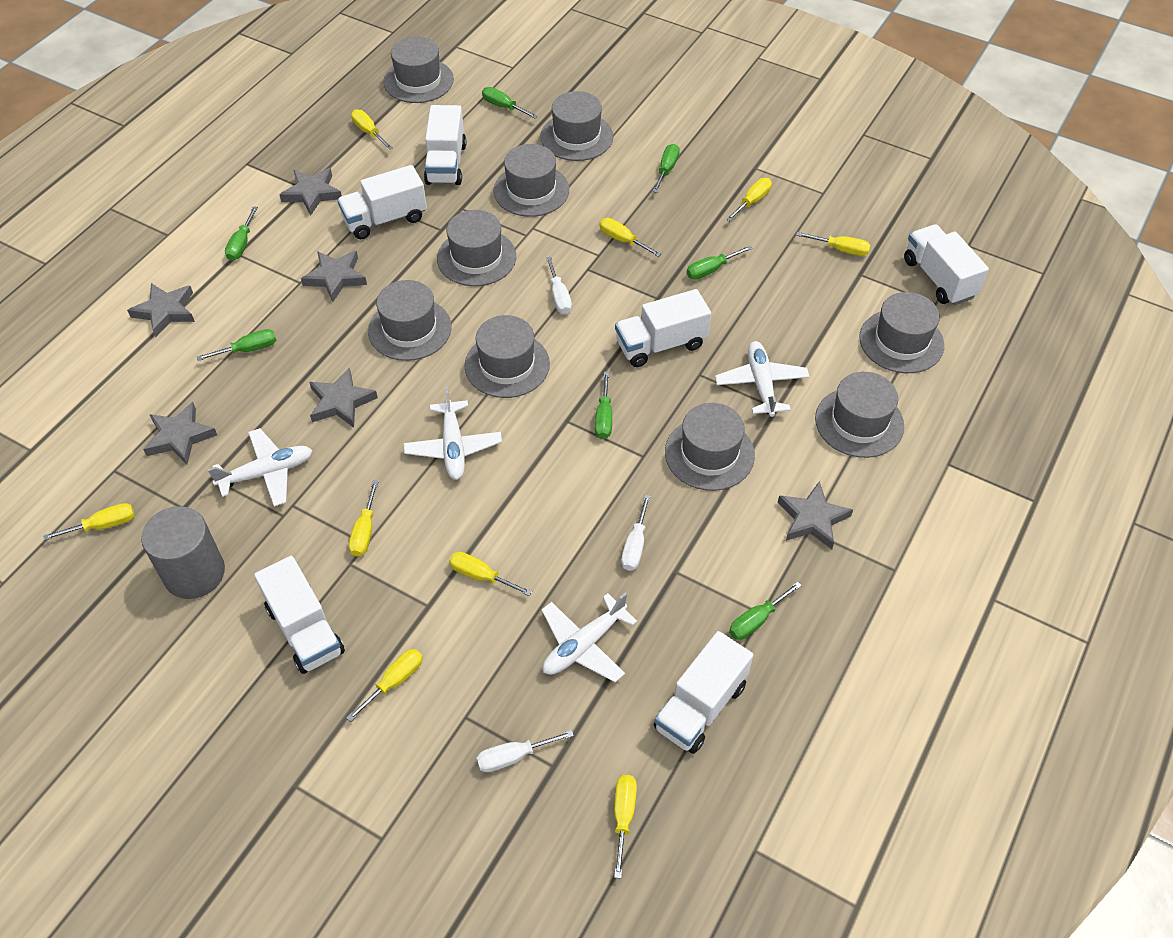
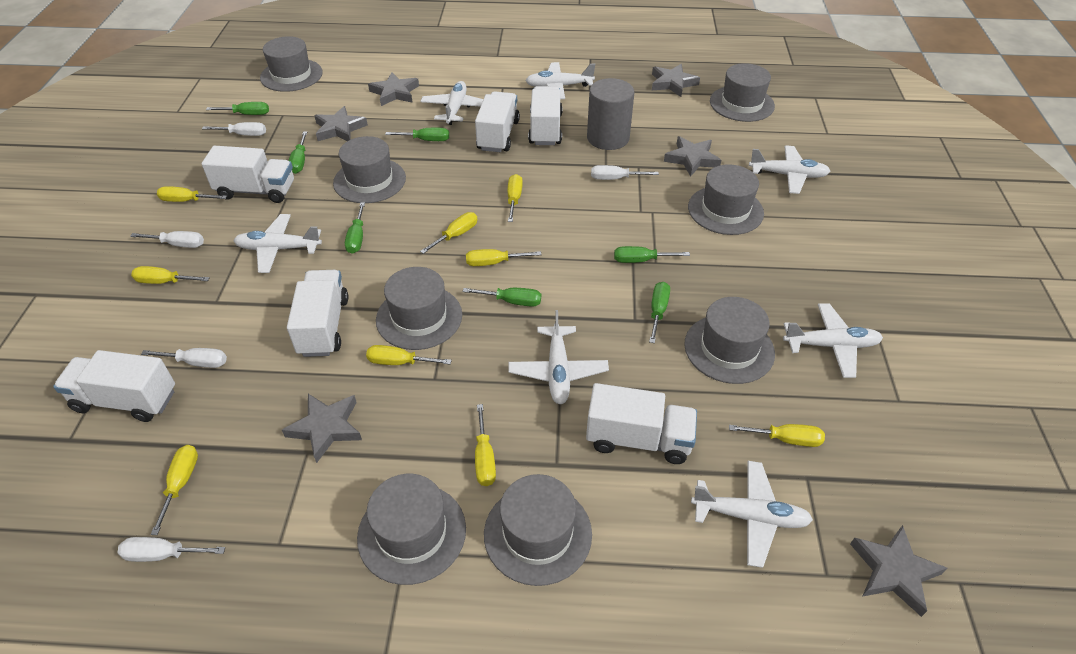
grey hat: [368,280,452,361] [383,37,454,103] [437,210,516,286] [464,315,550,398] [493,144,569,217] [540,91,613,161] [665,403,755,491] [815,372,904,458] [859,292,944,373] = 9 -> [260,36,323,92] [333,136,406,203] [357,474,466,585] [376,267,462,350] [484,474,592,586] [684,297,775,384] [688,164,764,235] [710,63,775,122] = 8
white plane: [207,428,313,507] [404,387,502,480] [542,592,637,682] [715,341,810,417] = 4 -> [234,214,322,273] [420,81,483,125] [508,310,609,404] [525,62,595,99] [691,461,813,568] [749,145,831,194] [783,303,883,378] = 7
white screwdriver: [477,730,574,772] [546,257,572,314] [621,495,650,571] = 3 -> [118,537,225,562] [130,231,204,248] [141,348,227,368] [202,122,266,136] [591,165,659,180] = 5

